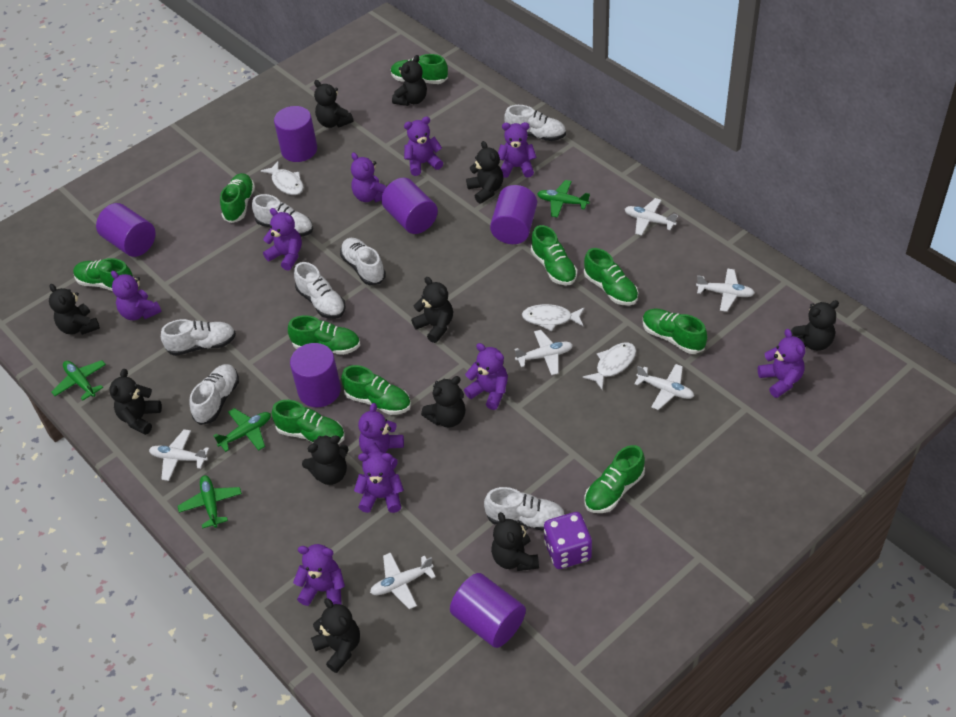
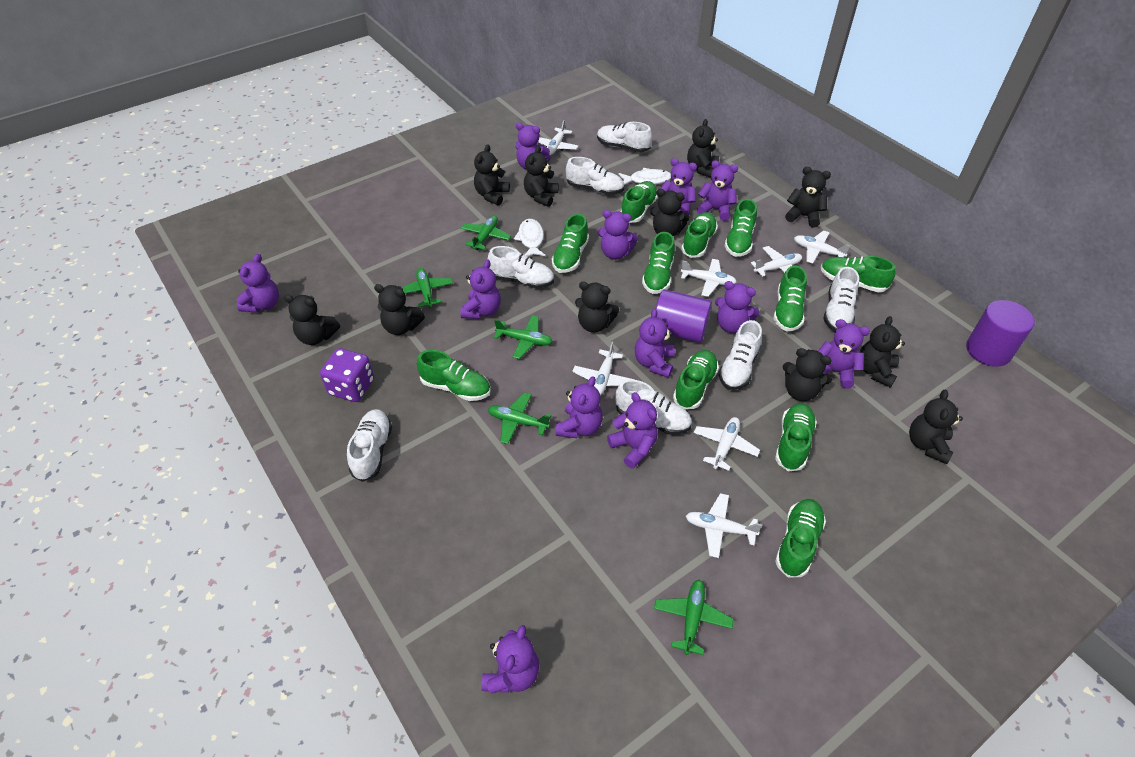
green plane: [51,360,106,400] [178,475,242,528] [214,408,271,452] [537,180,590,218] = 4 -> [402,268,453,307] [461,216,511,250] [488,392,551,444] [494,315,553,359] [654,579,734,655] = 5
green shoe: [73,258,133,291] [220,173,255,223] [272,400,345,444] [288,315,360,355] [341,365,411,415] [391,54,448,84] [531,225,577,285] [584,248,638,306] [584,445,645,513] [643,309,707,354] = 10 -> [417,350,491,401] [552,214,589,273] [621,181,658,223] [642,232,675,294] [673,350,719,409] [681,212,718,258] [725,199,757,257] [774,265,807,332] [775,403,817,471] [775,499,826,578] [821,256,895,293] = 11
purple cylinder: [96,203,156,257] [274,106,317,162] [290,343,341,407] [381,178,438,234] [450,573,526,648] [490,185,537,244] = 6 -> [656,290,712,343] [966,300,1035,367] = 2
purple teddy bear: [111,271,162,320] [263,208,302,271] [293,544,345,606] [351,153,386,202] [354,451,404,513] [358,403,404,470] [404,117,443,176] [464,343,508,410] [498,122,537,178] [758,329,805,398] = 10 -> [237,254,279,313] [461,259,501,319] [481,625,539,693] [515,122,550,169] [556,376,603,438] [598,210,638,260] [607,392,658,469] [635,309,675,378] [660,158,697,216] [697,160,738,221] [715,281,760,333] [818,319,870,389] = 12
white fish: [261,161,304,195] [522,304,584,331] [583,342,636,390] = 3 -> [514,219,546,256] [619,168,671,185] = 2
white plane: [149,429,209,481] [370,552,436,609] [514,330,573,375] [625,198,678,236] [634,364,694,410] [696,269,755,312] = 6 -> [538,120,578,155] [572,342,635,396] [681,259,737,297] [686,493,762,558] [694,417,760,471] [751,246,802,277] [794,230,850,264] = 7

